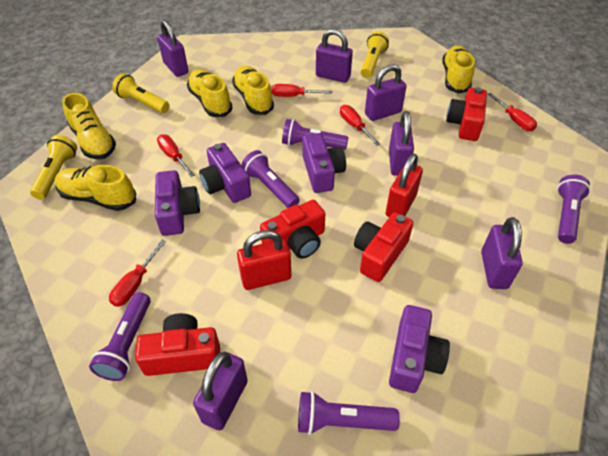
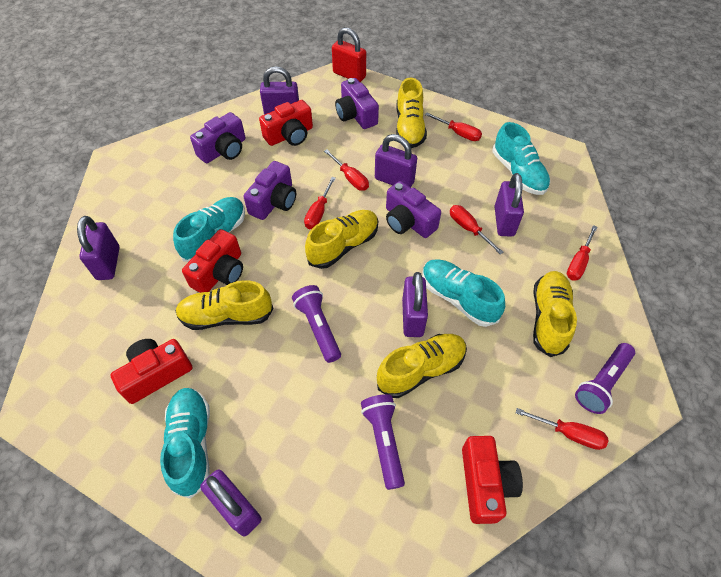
purple flashlight: [89,292,151,381] [242,150,300,208] [282,119,349,150] [298,391,400,435] [557,175,591,244] = 5 -> [292,285,341,363] [361,394,405,490] [575,343,635,414] = 3
red padlock: [237,230,291,290] [386,154,423,217] = 2 -> [332,27,366,82] = 1
red screwdriver: [109,240,166,307] [157,134,195,177] [272,84,332,97] [340,105,380,146] [488,93,537,131] = 5 -> [304,177,336,229] [324,150,369,191] [425,112,482,141] [450,205,504,255] [516,408,608,450] [567,225,597,281] = 6
turquoise shoe: none = 0 -> [160,388,210,499] [173,197,245,262] [423,259,505,327] [493,122,550,195] = 4
yellow flashlight: [30,135,77,199] [112,73,169,113] [361,31,389,78] = 3 -> none = 0

